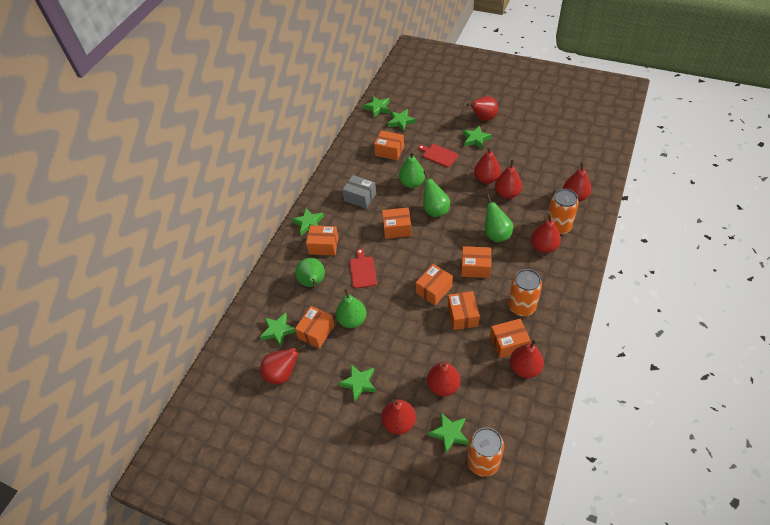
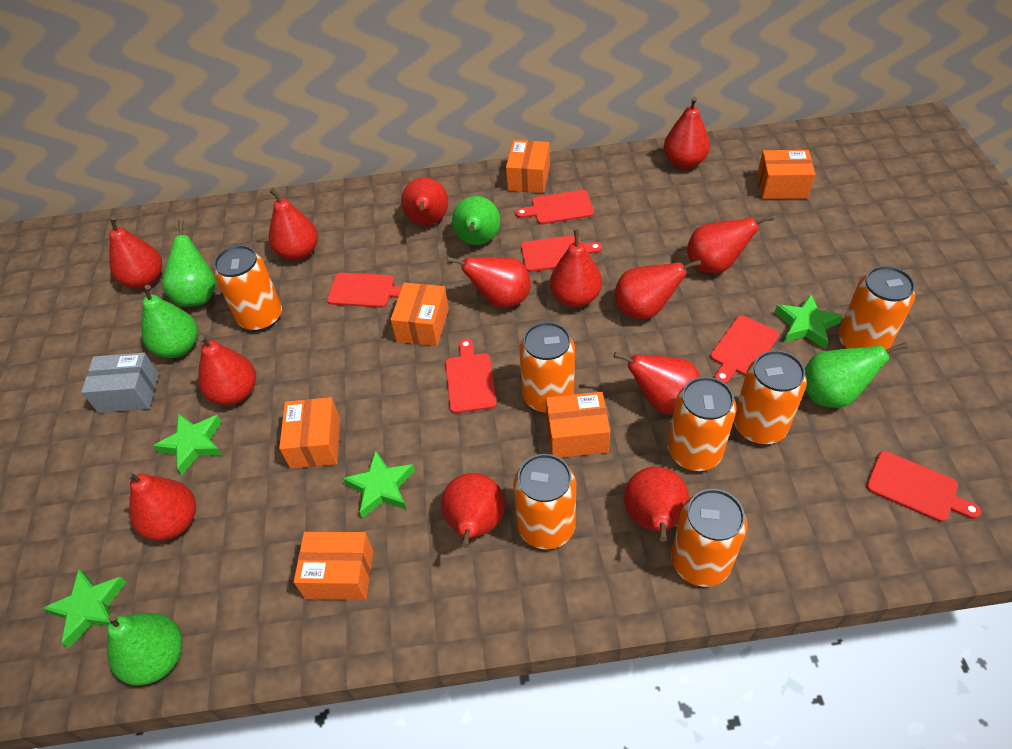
green star: [260,312,296,347] [292,208,324,235] [338,364,376,402] [363,96,390,118] [388,109,416,132] [428,413,469,454] [463,125,492,149] = 7 -> [43,569,127,648] [153,413,222,475] [343,450,415,518] [775,294,843,349] = 4
orange box: [295,306,335,348] [306,225,339,256] [374,130,404,160] [382,207,412,239] [416,264,453,305] [448,291,480,330] [461,246,491,278] [490,319,531,358] = 8 -> [279,397,340,469] [294,532,373,600] [391,282,449,346] [506,140,550,193] [546,392,610,458] [757,150,815,199] = 6
orange can: [467,427,504,477] [508,269,542,316] [547,189,579,235] = 3 -> [214,245,282,331] [513,454,576,550] [519,322,575,413] [668,377,736,471] [671,489,748,587] [734,350,807,444] [838,266,915,350] = 7
red cutting board: [350,249,377,289] [418,144,458,167] = 2 -> [327,272,402,308] [445,339,497,413] [516,190,594,224] [521,235,602,272] [710,316,779,384] [866,451,981,522] = 6
red pear: [260,345,305,384] [381,399,416,435] [427,361,460,396] [467,96,498,121] [474,147,501,184] [495,159,522,199] [510,339,544,378] [531,213,561,253] [563,162,591,202] = 9 -> [109,216,162,289] [125,472,196,541] [198,335,256,405] [269,188,318,261] [401,177,448,226] [441,473,505,548] [447,257,531,308] [550,229,602,307] [613,352,700,414] [614,260,701,319] [624,467,689,542] [664,96,710,169] [687,215,774,273] = 13

